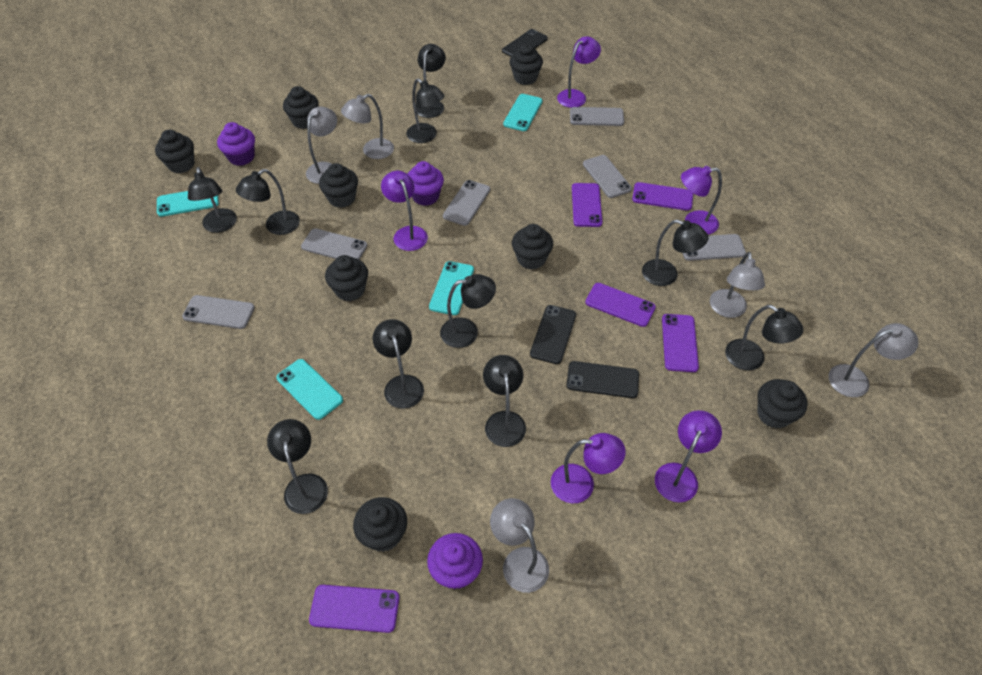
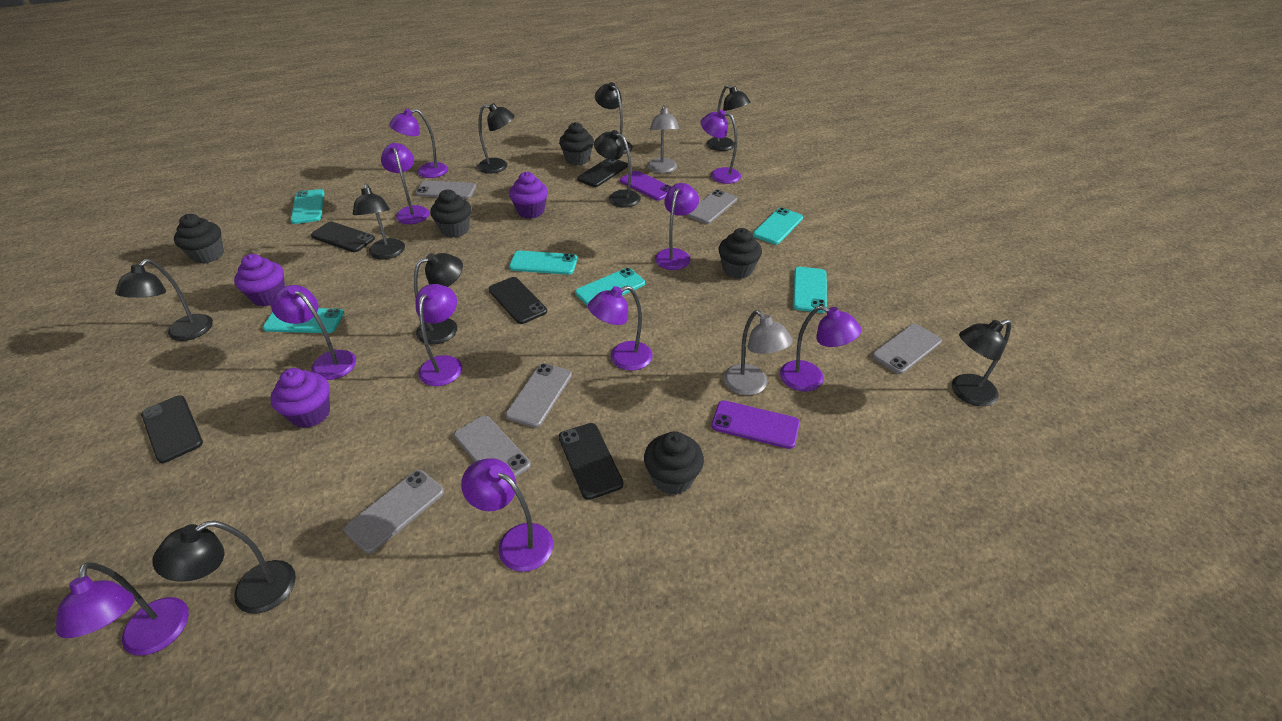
black cupcake: [155,130,195,173] [283,86,319,129] [319,163,358,208] [325,255,368,301] [353,497,407,552] [509,43,543,85] [512,224,553,269] [757,379,808,428] = 8 -> [174,214,224,264] [430,189,471,238] [559,122,594,166] [644,431,704,495] [719,228,762,279] = 5
black lamp: [188,167,237,233] [236,169,300,235] [267,419,328,514] [373,319,424,409] [406,78,445,143] [416,44,446,118] [440,274,496,348] [483,355,526,447] [642,220,709,286] [725,305,804,371] = 10 -> [115,259,213,341] [152,521,296,614] [353,184,405,260] [414,253,463,345] [477,103,515,174] [594,130,641,207] [595,82,633,154] [707,85,751,151] [952,319,1011,406] = 9
black phone: [502,29,548,57] [530,305,576,364] [567,361,639,398] = 3 -> [141,395,203,463] [311,221,375,252] [489,277,547,324] [559,423,624,500] [577,158,628,187] = 5
grey lamp: [306,107,337,184] [341,94,394,159] [490,498,549,593] [710,252,765,318] [829,323,918,397] = 5 -> [647,105,679,173] [724,310,793,396] = 2
purple lamp: [381,171,428,251] [551,433,626,503] [557,36,601,108] [655,410,722,503] [681,166,722,235] = 5 -> [56,562,189,656] [271,285,356,380] [381,143,430,224] [389,109,448,178] [415,284,462,386] [461,458,553,572] [588,286,653,370] [655,183,699,270] [700,110,741,184] [780,306,861,392] = 10
purple phone: [309,585,399,633] [572,183,602,227] [585,283,656,327] [632,182,693,211] [662,314,699,372] = 5 -> [620,171,672,201] [711,400,800,449] = 2
turquoise phone: [157,191,219,217] [276,359,343,420] [429,261,474,315] [503,94,543,131] = 4 -> [263,308,344,333] [291,189,324,224] [509,251,577,275] [575,268,645,307] [753,208,803,245] [793,267,827,313] = 6

